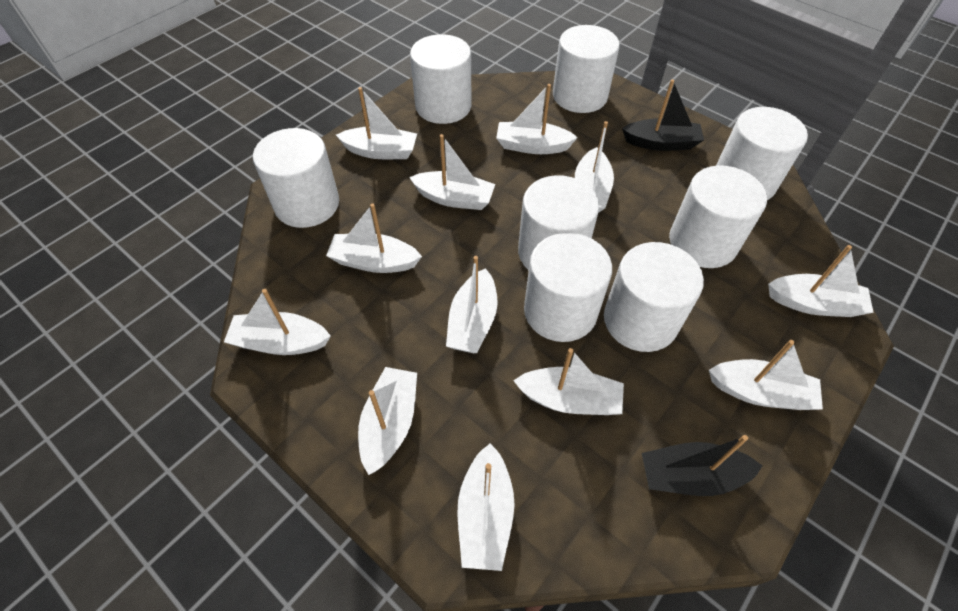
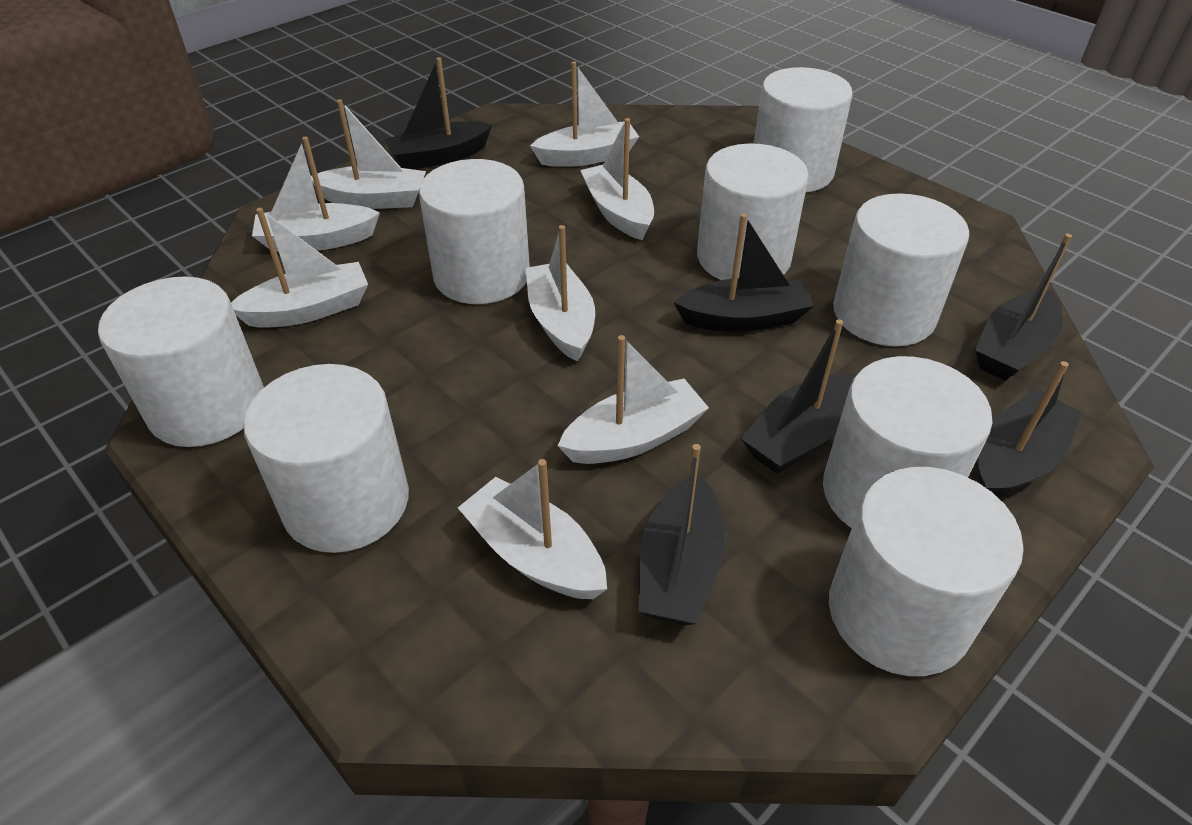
black boat: [622,80,704,151] [642,435,763,496] = 2 -> [384,57,492,169] [639,444,725,625] [674,213,814,332] [741,319,856,474] [975,234,1072,381] [978,361,1082,498] = 6
white boat: [224,289,331,355] [326,203,422,273] [336,87,417,159] [358,367,417,475] [409,134,495,210] [446,256,498,353] [457,443,515,571] [496,84,578,154] [513,348,624,415] [575,121,614,213] [709,340,823,410] [768,245,874,317] = 12 -> [231,208,368,328] [252,137,380,252] [311,99,426,209] [458,459,607,599] [526,225,595,362] [530,61,639,167] [557,335,709,464] [580,118,654,240] = 8

